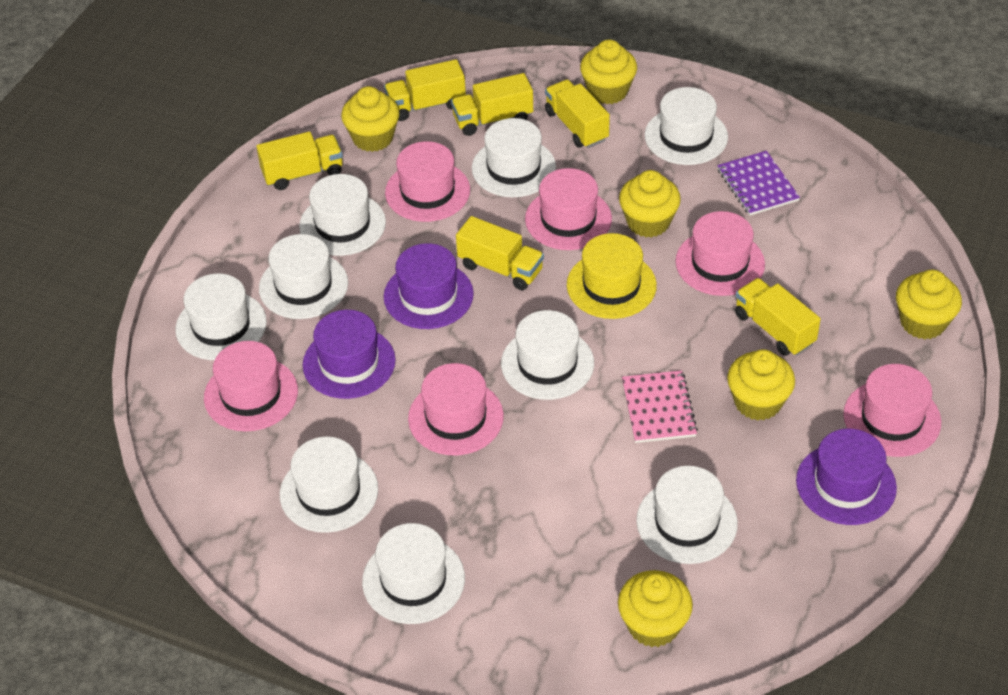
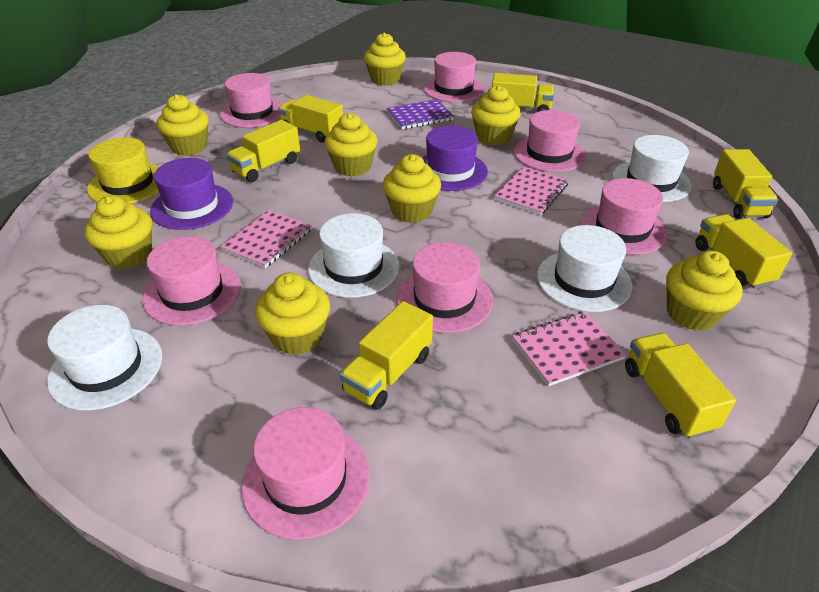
pink hat: [204,341,298,432] [385,141,470,222] [408,363,504,455] [525,168,612,250] [675,211,765,296] [843,364,941,457] = 6 -> [142,236,241,326] [220,73,282,127] [241,407,370,540] [397,242,493,333] [424,52,484,102] [514,110,586,172] [580,178,667,255] = 7
pink notebook: [622,370,698,443] = 1 -> [221,210,312,268] [494,167,569,215] [512,312,626,386] = 3
purple hat: [303,310,396,399] [384,243,474,329] [796,429,897,525] = 3 -> [150,158,233,230] [422,126,488,191] = 2
white hat: [175,273,267,360] [259,234,348,319] [280,437,378,533] [299,174,386,256] [362,523,465,624] [472,118,556,197] [501,310,594,400] [636,466,738,564] [645,87,728,165] = 9 -> [47,305,162,411] [308,213,399,298] [537,225,633,312] [612,135,692,202] = 4
yellow cupcake: [341,86,400,152] [580,40,637,104] [618,570,693,647] [619,170,681,238] [727,349,795,421] [896,270,962,339] = 6 -> [84,196,152,269] [157,94,209,156] [255,273,330,355] [325,113,377,177] [364,32,406,86] [383,154,441,223] [471,85,521,145] [666,251,742,331] = 8
yellow truck: [256,131,343,190] [384,59,466,121] [451,73,533,136] [456,216,544,290] [545,79,610,148] [735,278,821,356] = 6 -> [226,120,300,182] [278,95,343,143] [340,301,433,410] [492,73,554,112] [625,333,736,439] [695,214,792,289] [713,149,778,219] = 7

